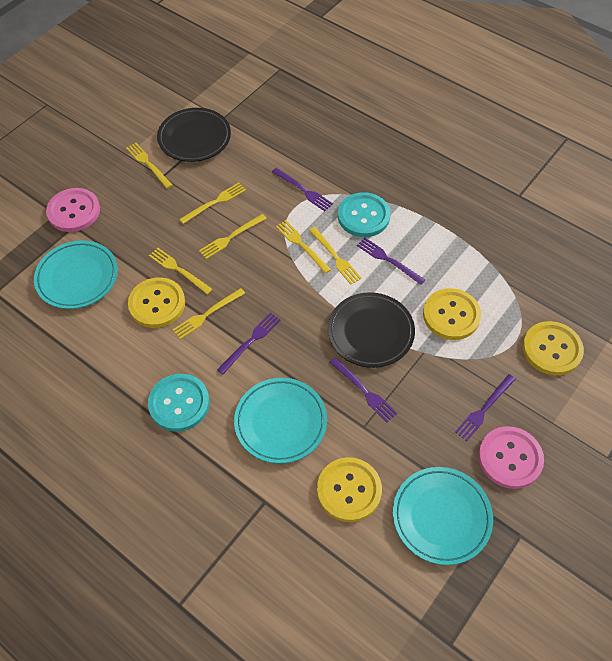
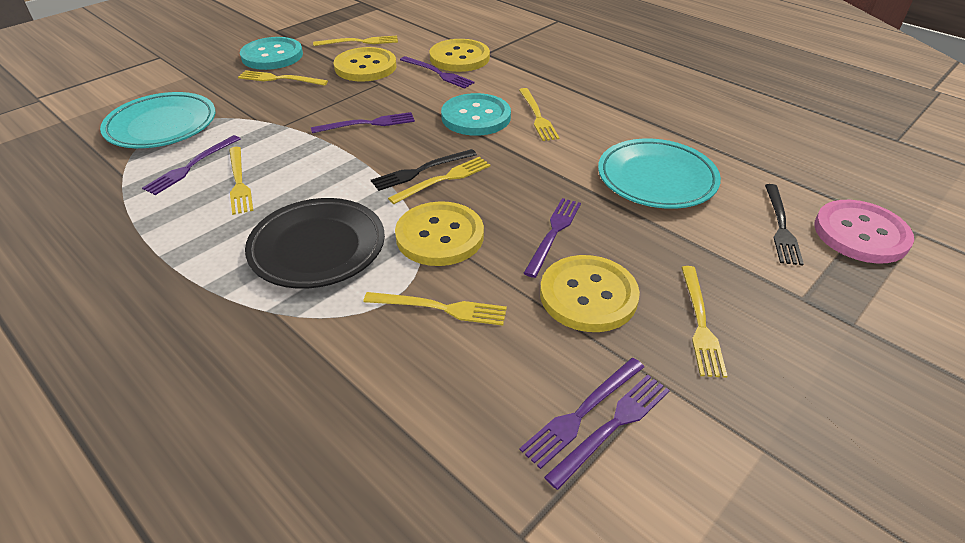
black fork: none = 0 -> [371,149,477,191] [765,184,804,266] = 2
black plate: [157,108,231,162] [328,292,415,368] = 2 -> [245,198,385,289] = 1
pink button: [46,188,100,232] [478,426,544,489] = 2 -> [814,200,914,264] = 1
purple fork: [217,313,280,374] [272,168,333,211] [330,357,397,423] [357,238,425,285] [455,374,516,441] = 5 -> [142,135,240,195] [311,112,415,133] [400,56,475,89] [519,358,644,469] [523,198,581,278] [544,375,670,490] = 6
turquoise plate: [34,240,118,309] [234,378,327,464] [393,467,493,565] = 3 -> [100,92,216,148] [598,139,721,209] = 2

